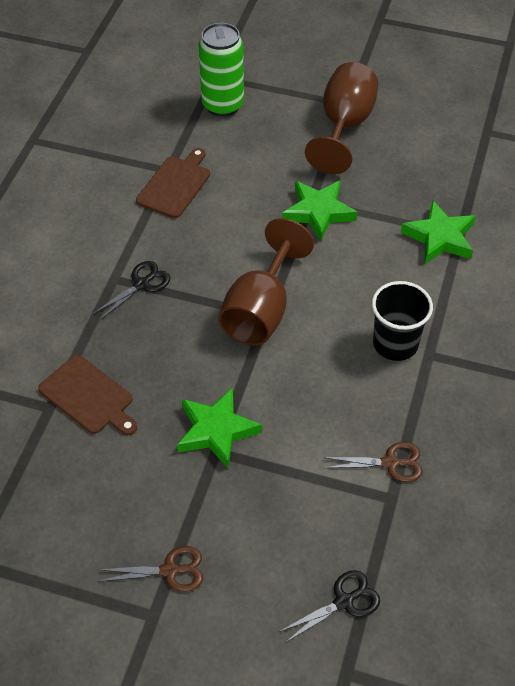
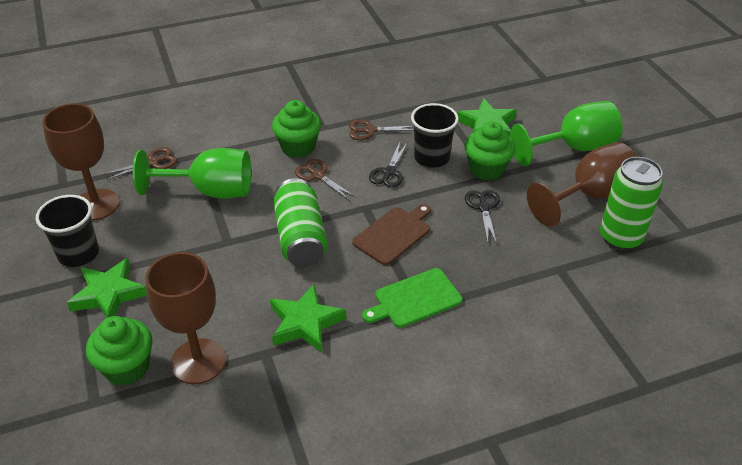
black cup: [372,281,433,361] = 1 -> [36,195,99,267] [411,103,459,167] = 2
brown cutting board: [38,355,137,435] [136,148,210,218] = 2 -> [352,204,431,265] = 1
brown goblet: [218,218,314,345] [305,62,378,174] = 2 -> [42,103,120,221] [145,252,226,384] [527,142,637,226] = 3
brown scissors: [97,546,203,592] [323,442,423,482] = 2 -> [103,147,177,180] [295,159,355,201] [349,120,414,140] = 3
green can: [199,23,244,117] = 1 -> [273,178,328,267] [600,157,663,251] = 2
green cupcake: none = 0 -> [86,316,153,385] [272,100,321,158] [464,122,516,180] = 3
green cutting board: none = 0 -> [362,268,463,328] = 1
green goblet: none = 0 -> [133,148,251,199] [510,101,623,166] = 2

